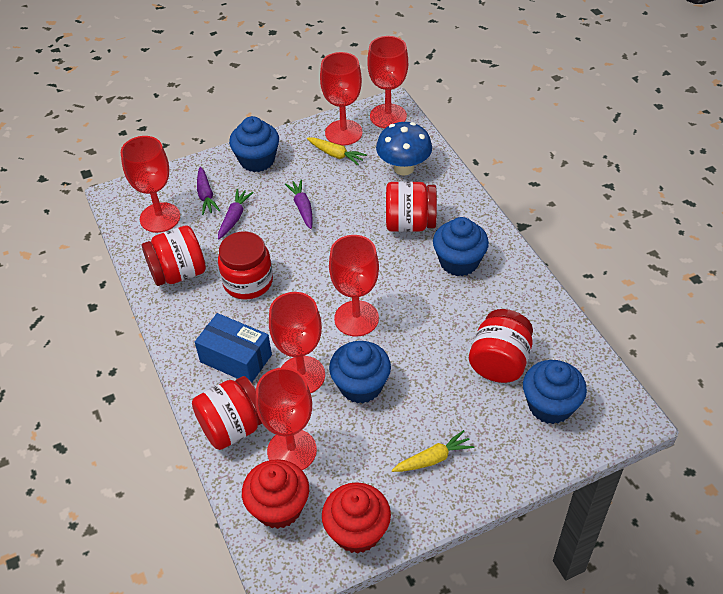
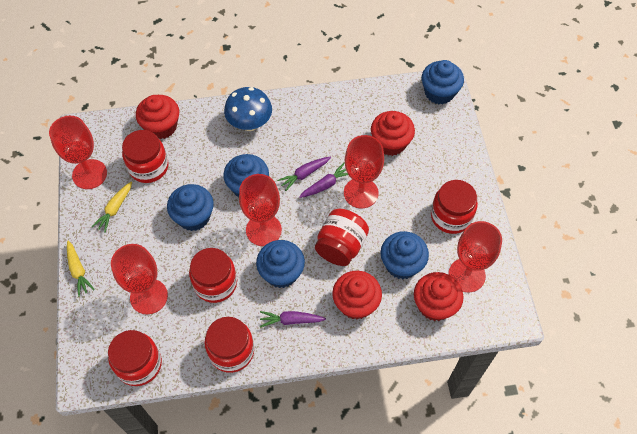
blue box: [195,313,272,383] = 1 -> none = 0
blue cupcake: [229,116,279,172] [329,341,391,403] [433,217,489,276] [523,360,587,424] = 4 -> [167,184,214,231] [223,154,269,197] [256,240,305,288] [380,231,429,279] [422,60,464,104] = 5
red cupcake: [242,459,309,529] [322,482,391,554] = 2 -> [136,95,179,139] [332,271,382,319] [371,111,415,156] [414,272,463,321] = 4
red goblet: [121,136,180,233] [256,367,317,470] [269,292,325,393] [320,52,363,146] [329,235,379,337] [367,36,408,128] = 6 -> [49,116,107,189] [111,244,168,314] [239,174,282,246] [344,135,384,208] [448,221,502,292] = 5
red jar: [142,225,206,286] [192,376,262,450] [218,232,273,299] [386,181,437,232] [469,309,533,383] = 5 -> [108,330,162,386] [122,130,169,183] [189,248,237,303] [204,317,254,373] [315,209,369,266] [431,180,478,234] = 6

